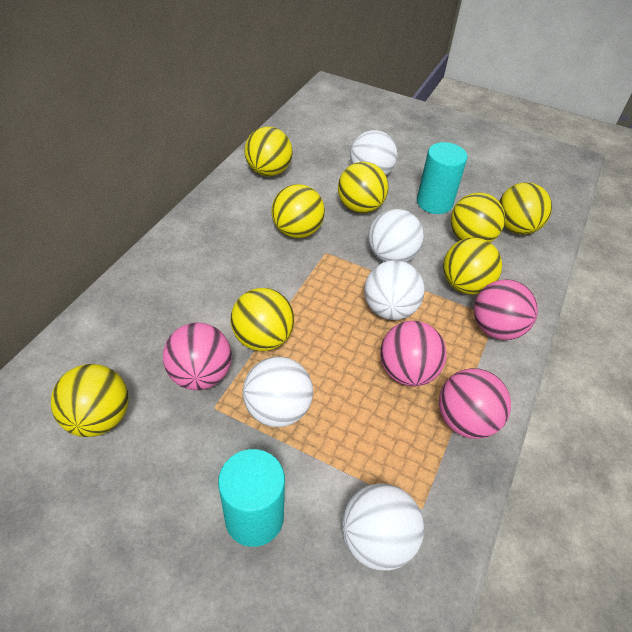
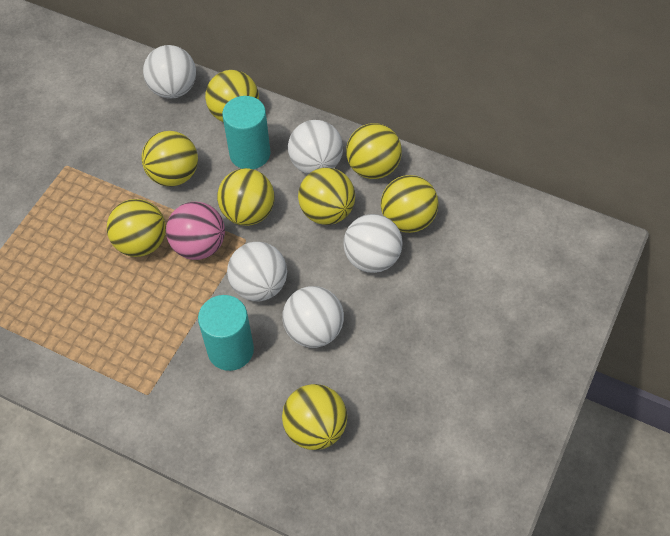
pink ball: [163,323,232,390] [380,321,447,386] [439,368,511,439] [474,279,538,340] = 4 -> [166,202,225,260] = 1

